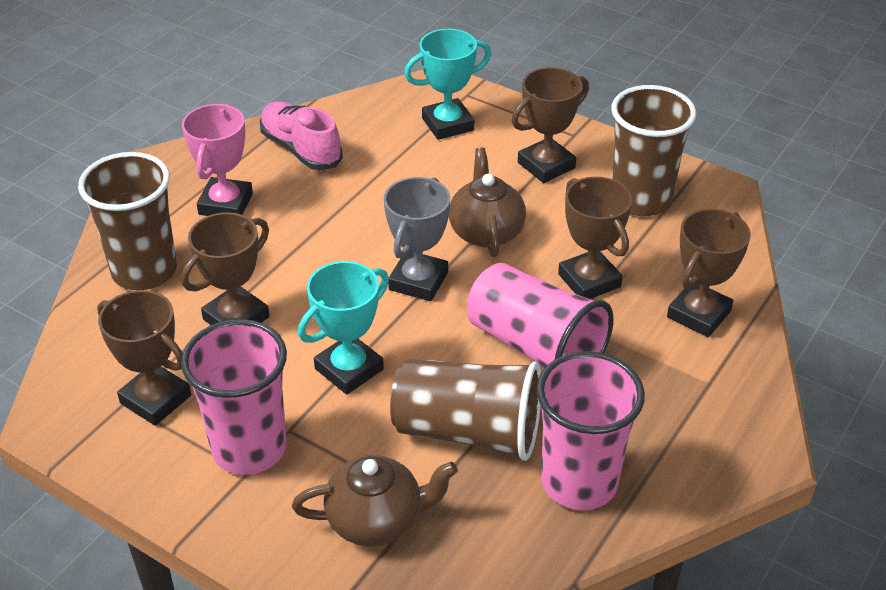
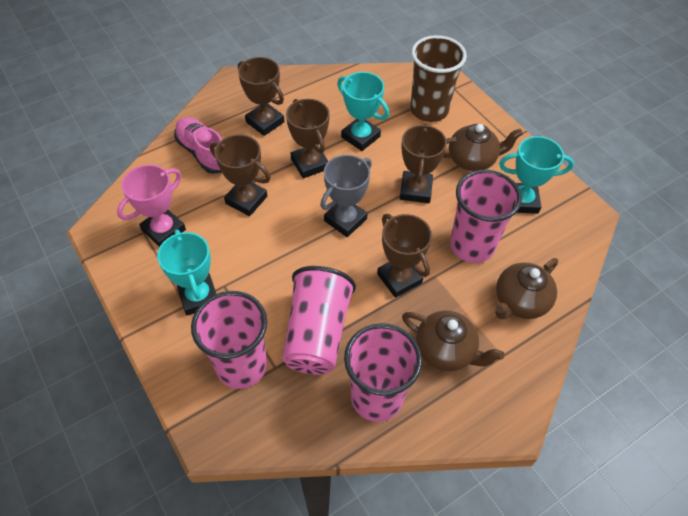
brown cup: [78,152,177,290] [390,359,541,461] [611,85,696,216] = 3 -> [410,35,467,122] = 1
brown teapot: [292,455,458,547] [449,147,526,257] = 2 -> [402,311,504,371] [443,124,523,171] [495,258,558,319] = 3
pink cup: [181,319,287,475] [467,263,614,369] [537,351,645,510] = 3 -> [191,291,267,389] [282,266,356,375] [344,323,422,422] [450,170,522,263] = 4
turquoise trophy: [298,261,389,395] [404,29,491,140] = 2 -> [157,229,216,316] [337,72,389,151] [499,136,574,214] = 3

